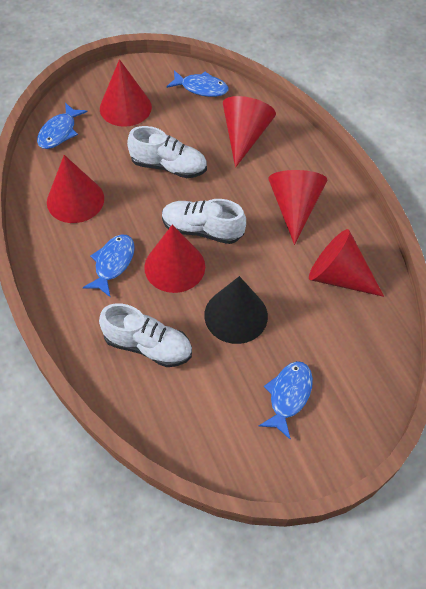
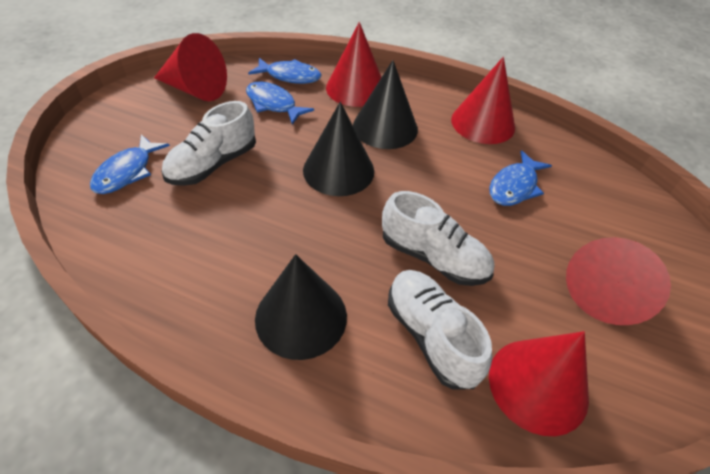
black cone: [204,276,268,344] = 1 -> [255,254,347,360] [303,102,374,196] [353,60,418,149] = 3
red cone: [47,155,104,223] [100,59,152,127] [144,225,205,293] [223,96,276,168] [268,170,327,245] [309,229,384,297] = 6 -> [154,33,227,101] [326,22,381,107] [451,57,515,144] [489,331,589,436] [566,237,671,325] = 5

